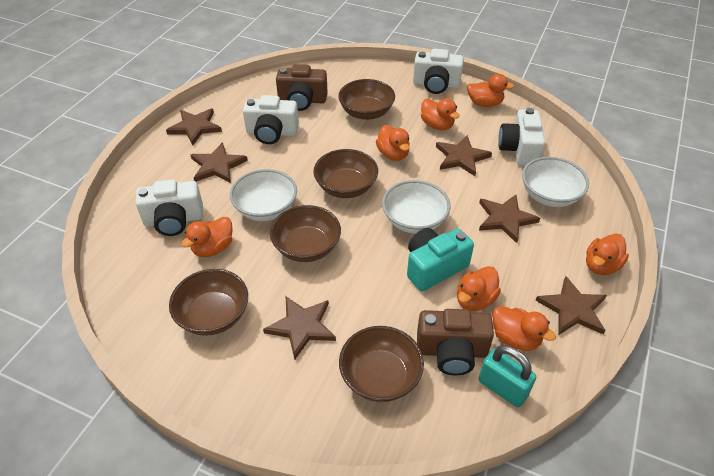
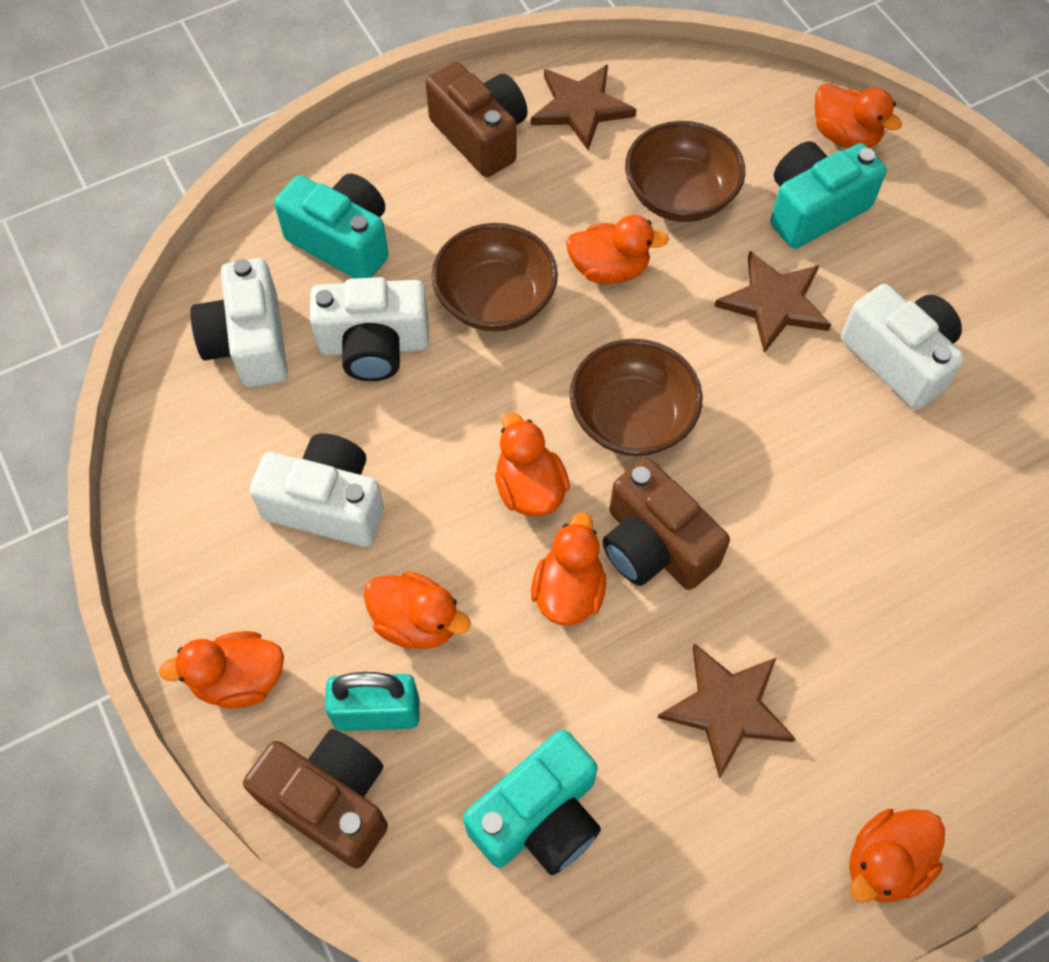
brown bowl: [169,269,248,336] [270,205,341,262] [313,149,378,198] [338,79,395,120] [339,326,424,402] = 5 -> [432,223,558,331] [570,339,703,456] [625,121,745,222] = 3
brown camera: [276,64,328,111] [417,309,494,375] = 2 -> [243,729,388,869] [426,62,528,177] [602,458,730,590] = 3
brown star: [166,108,222,145] [190,142,248,183] [263,296,336,359] [436,135,492,176] [479,195,540,243] [535,276,607,335] = 6 -> [531,65,636,150] [658,643,796,779] [714,251,831,353] = 3
turquoise camera: [407,228,474,291] = 1 -> [274,173,389,278] [463,730,601,875] [770,141,887,249] = 3
white bowl: [230,169,297,221] [382,180,451,234] [522,157,589,207] = 3 -> none = 0

